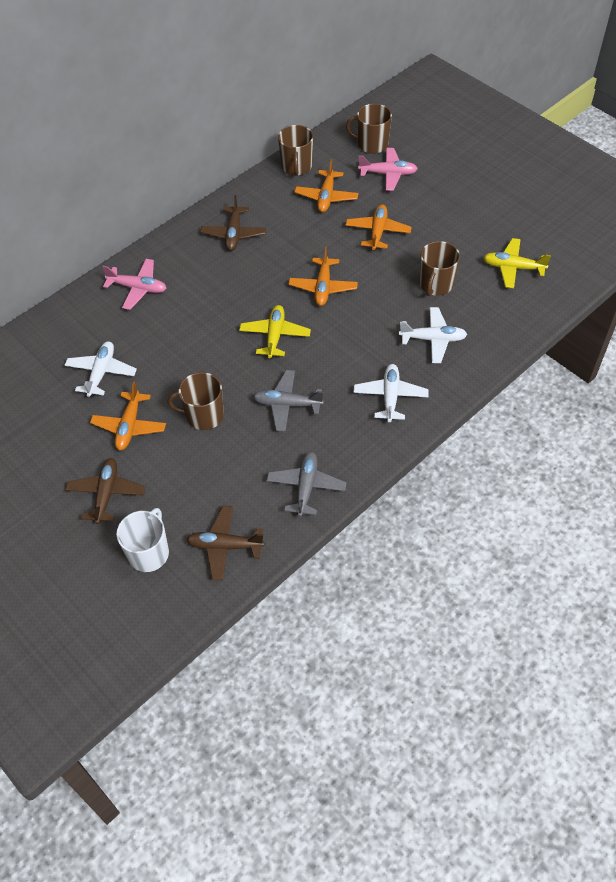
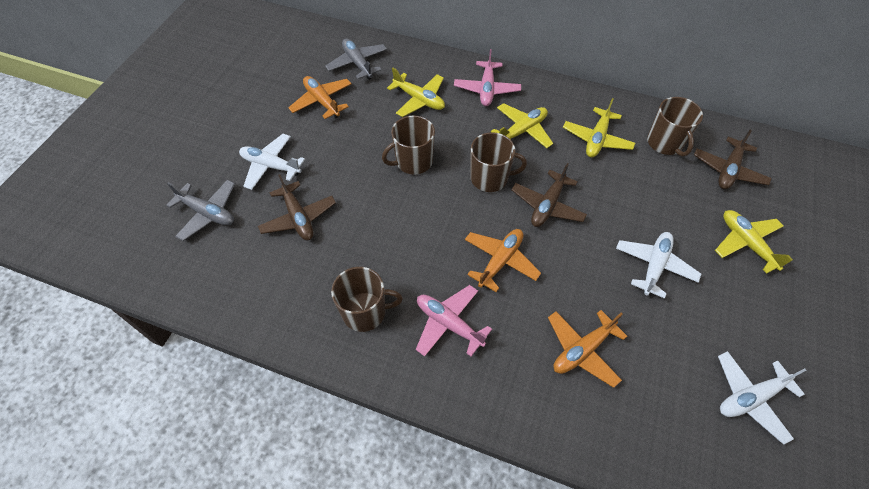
orange plane: [90,381,166,450] [289,246,358,306] [294,159,359,212] [345,204,412,251] = 4 -> [288,76,352,119] [465,229,541,292] [548,310,628,388] = 3
white mug: [117,508,169,572] = 1 -> none = 0
yellow plane: [239,305,311,359] [483,238,551,288] = 2 -> [387,68,445,117] [491,103,553,148] [563,98,635,158] [715,210,793,274] = 4

